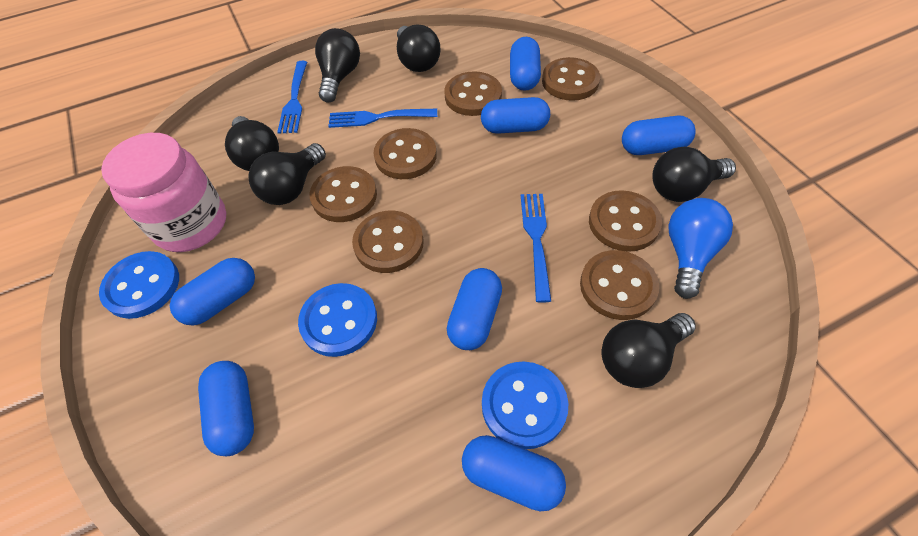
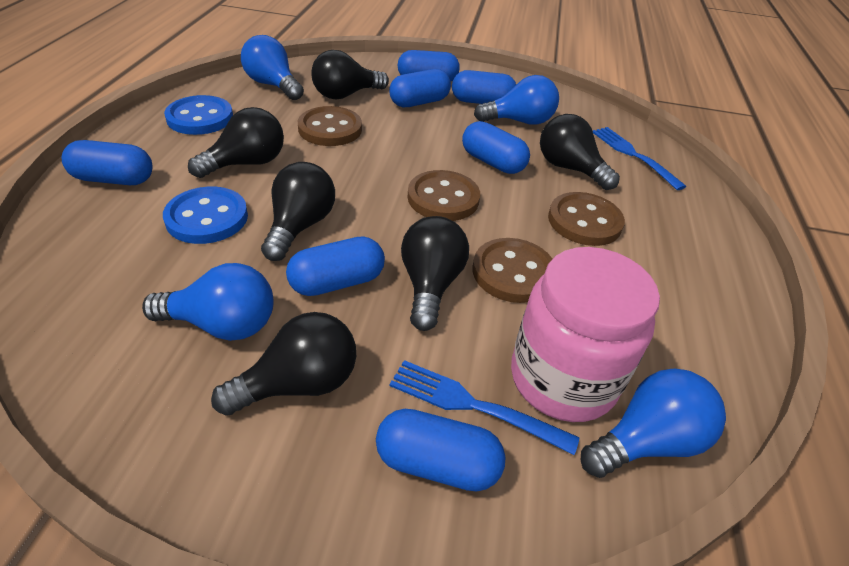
blue button: [99,251,179,319] [298,283,377,357] [482,361,568,449] = 3 -> [163,187,248,244] [164,95,233,135] = 2
blue fork: [277,61,307,134] [328,109,437,128] [521,194,551,303] = 3 -> [390,360,579,455] [593,127,686,190] = 2
blue light bulb: [668,198,733,299] = 1 -> [142,263,274,341] [241,35,304,100] [474,75,559,125] [581,369,726,478] = 4
brown button: [309,166,377,222] [352,211,424,273] [373,128,437,179] [444,71,502,116] [542,57,600,101] [580,250,659,320] [589,190,662,252] = 7 -> [298,106,362,146] [407,170,480,221] [473,238,552,303] [548,192,625,246] = 4

